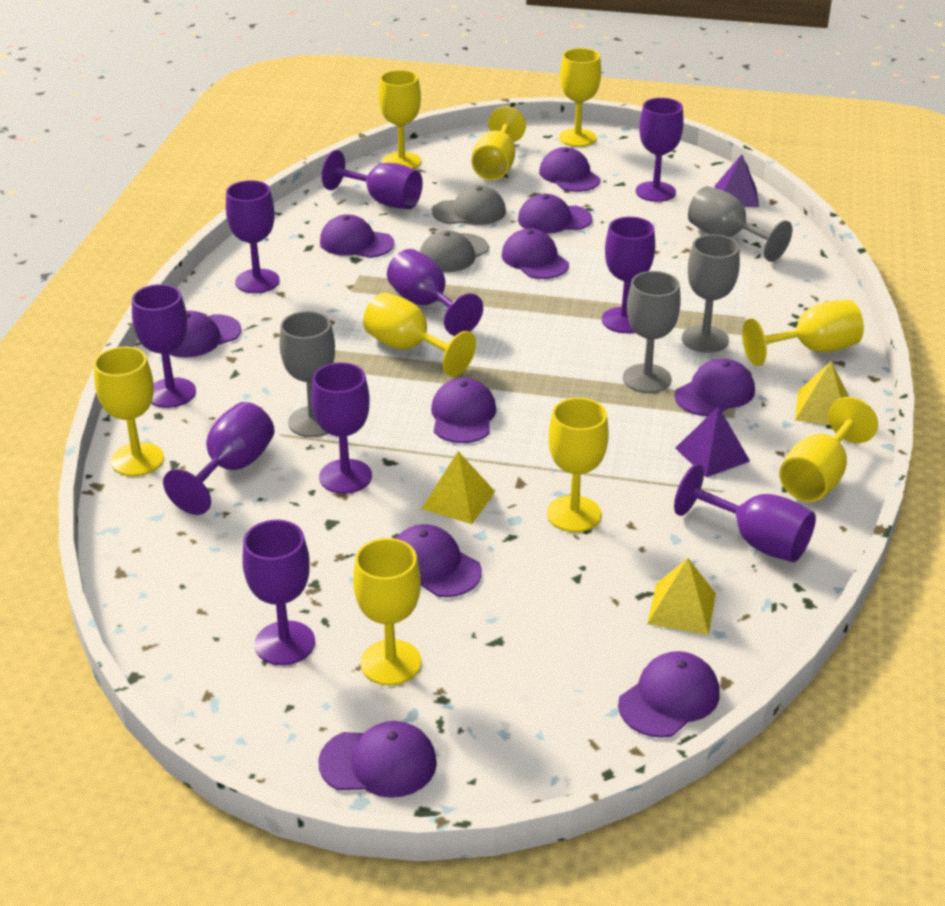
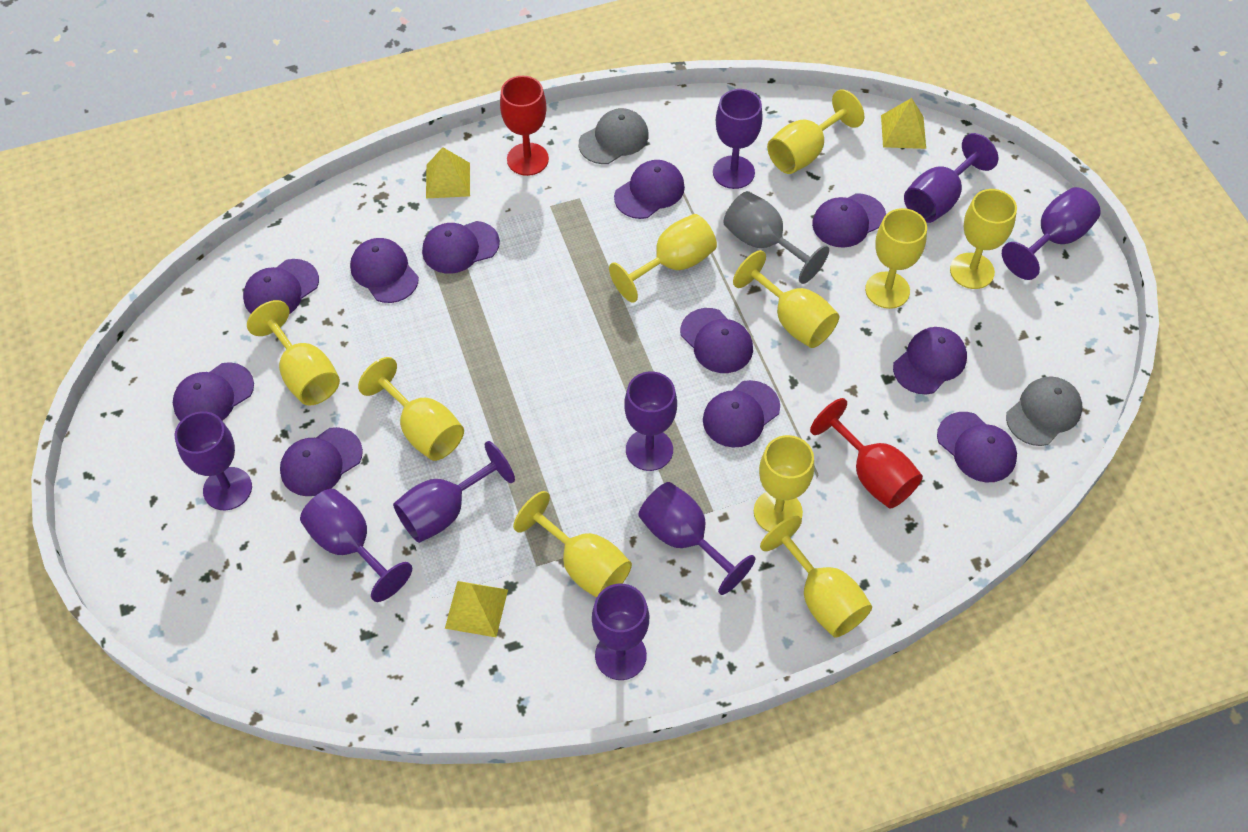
grey goblet: [279,311,335,437] [623,271,681,393] [682,234,740,353] [688,186,792,262] = 4 -> [723,191,829,284] = 1
purple cap: [169,311,241,357] [318,721,437,798] [320,214,394,258] [395,524,482,597] [431,378,496,443] [502,228,569,279] [518,194,592,234] [539,147,601,192] [618,651,720,738] [674,358,755,416] = 10 -> [173,362,254,421] [243,259,319,314] [280,427,363,496] [350,238,419,303] [422,221,500,274] [614,160,685,219] [680,308,753,373] [703,380,780,448] [812,193,886,248] [893,327,967,394] [937,412,1017,482] = 11
purple goblet: [132,284,196,408] [163,402,274,515] [226,180,280,293] [242,520,315,665] [311,362,372,494] [322,150,423,209] [387,249,483,336] [602,217,655,333] [636,98,684,202] [674,464,816,562] = 10 -> [175,411,252,510] [300,489,412,602] [393,441,515,543] [592,584,649,680] [624,372,677,471] [638,482,755,595] [713,89,763,189] [904,133,998,223] [1002,187,1101,280] = 9
purple pyramid: [675,406,750,477] [715,154,759,207] = 2 -> none = 0
red goblet: none = 0 -> [500,76,549,176] [810,398,923,509] = 2
yellow goblet: [94,347,164,476] [353,538,421,685] [363,292,476,377] [379,70,421,169] [472,106,526,180] [547,398,609,532] [559,48,601,147] [742,300,864,366] [779,397,878,502] = 9 -> [247,300,340,405] [358,357,464,461] [513,491,632,598] [609,214,717,303] [733,250,839,348] [754,435,814,532] [760,516,872,638] [767,90,864,174] [865,208,927,309] [950,189,1017,289] = 10

